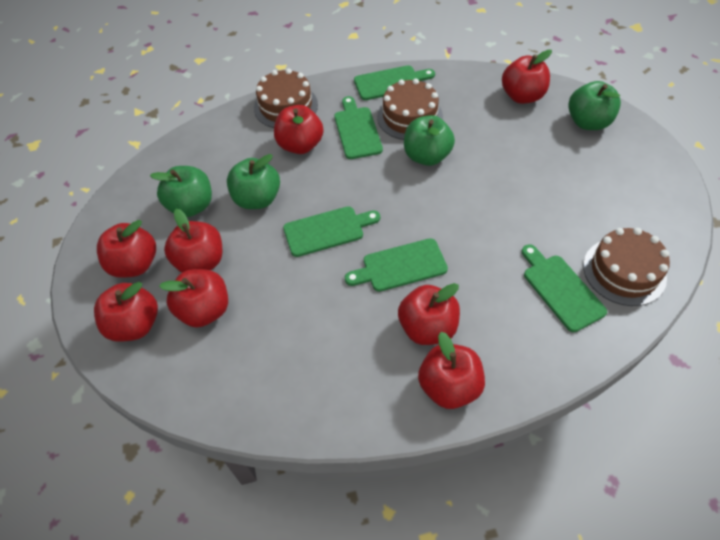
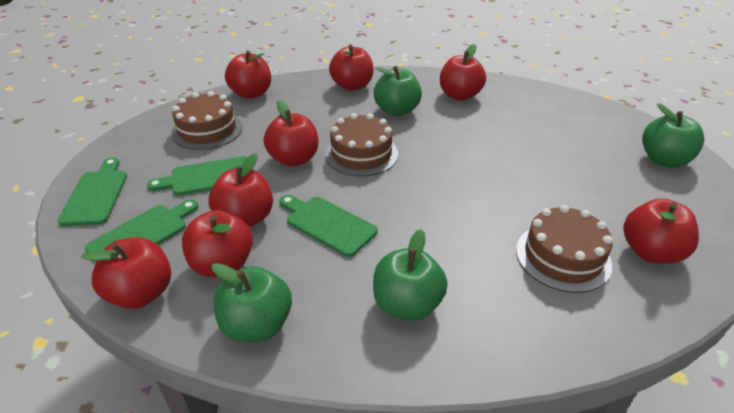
green cutting board: [283,206,380,257] [334,96,383,159] [345,238,448,292] [354,65,435,100] [522,244,607,332] = 5 -> [57,158,127,226] [85,199,198,262] [147,156,247,196] [279,195,378,257] = 4

